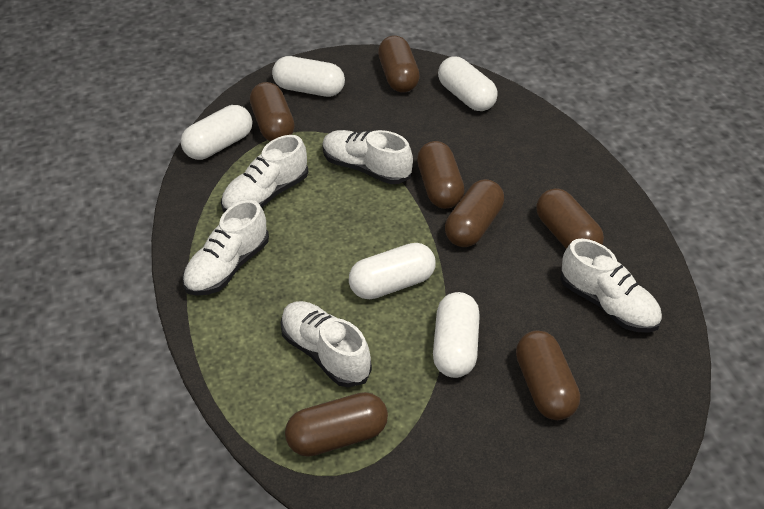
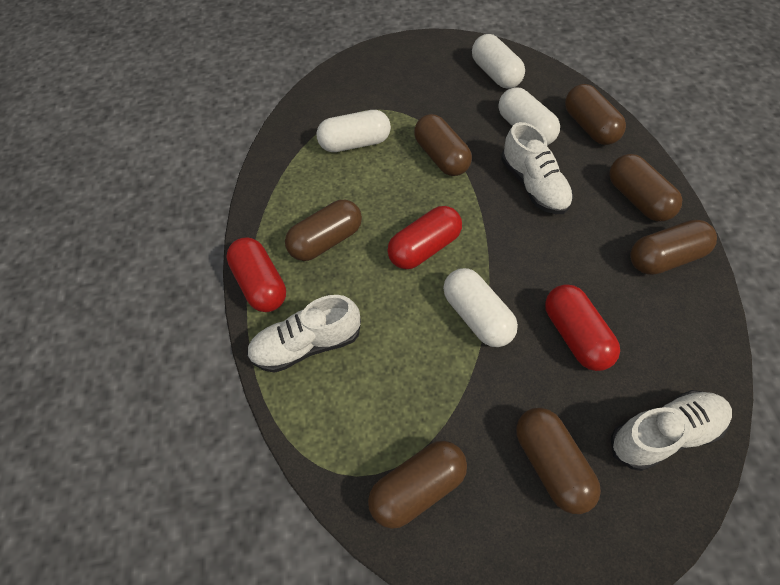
red capsule: none = 0 -> [226,238,286,312] [387,206,462,269] [545,284,620,371] = 3
white capsule: [181,105,252,160] [272,56,345,97] [349,243,435,299] [433,292,480,378] [438,56,498,111] = 5 -> [316,110,391,152] [443,268,518,347] [472,34,525,89] [499,87,560,145] = 4
white shoe: [183,200,269,296] [221,135,308,212] [280,301,372,387] [322,130,413,184] [560,239,662,333] = 5 -> [247,295,361,373] [501,122,573,214] [611,390,732,471] = 3

